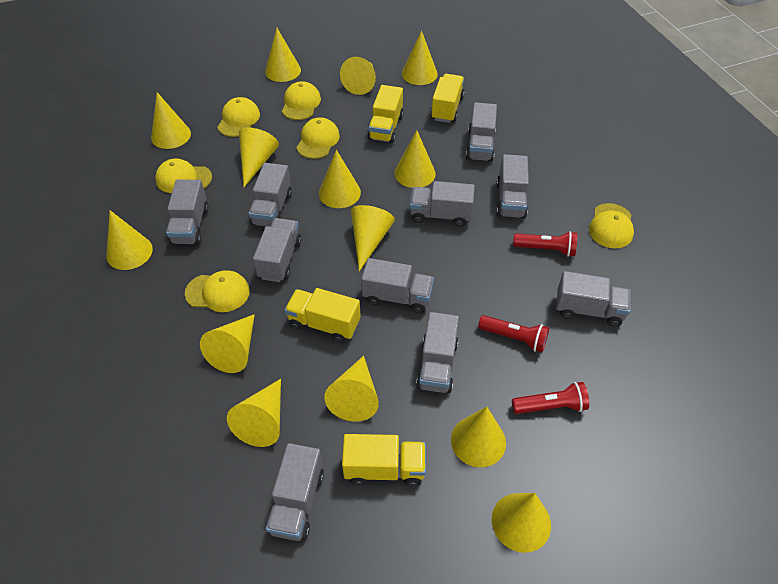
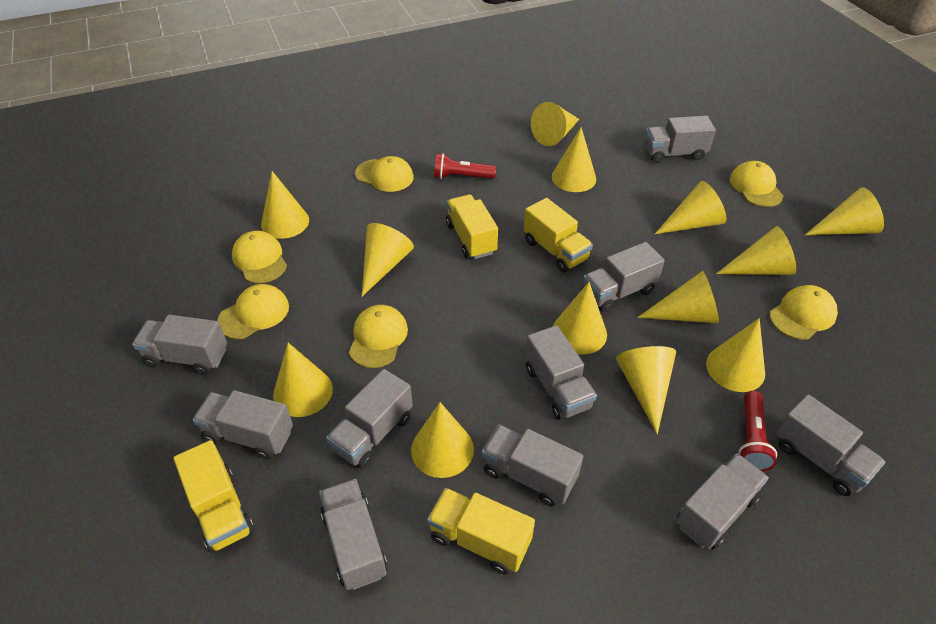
red flashlight: [478,315,549,352] [512,382,589,414] [513,231,577,257] = 3 -> [434,153,496,179] [738,391,777,472] = 2
yellow cone: [106,210,153,270] [151,92,191,149] [200,314,255,373] [227,379,281,447] [239,127,279,187] [265,28,301,82] [319,150,361,208] [324,356,379,422] [340,57,376,95] [351,205,395,271] [395,130,436,188] [402,30,438,85] [451,407,506,467] [492,493,551,553] = 14 -> [261,171,309,239] [273,343,333,417] [362,223,414,296] [411,402,474,478] [531,102,579,146] [552,127,596,192] [553,282,607,354] [616,346,677,435] [637,271,719,324] [655,181,726,234] [706,318,765,392] [716,226,796,275] [805,187,884,235] = 13

